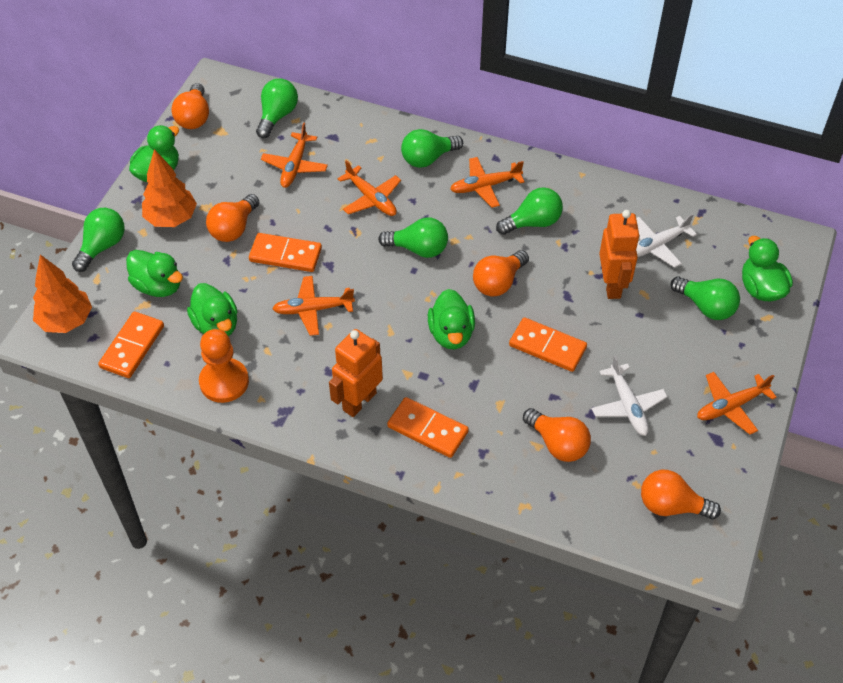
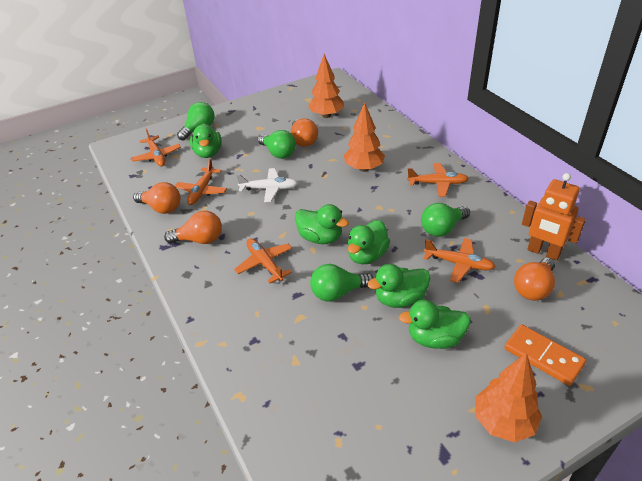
green light bulb: [72,208,125,272] [256,79,298,138] [378,218,448,258] [401,129,463,168] [496,187,563,235] [670,277,740,320] = 6 -> [177,102,215,140] [258,130,296,159] [310,264,374,301] [421,203,470,237] = 4
orange domino: [98,311,164,378] [249,233,322,272] [387,397,469,458] [509,317,587,372] = 4 -> [504,325,586,386] = 1
orange light bulb: [171,83,209,129] [206,194,260,242] [473,250,529,297] [523,408,591,462] [641,470,721,519] = 5 -> [133,182,180,214] [164,211,222,244] [291,118,318,147] [514,258,555,301] = 4
orange pawn: [199,329,249,403] = 1 -> none = 0
orange robot: [329,329,383,417] [599,210,640,299] = 2 -> [522,173,586,261] = 1
orange tree: [33,255,92,333] [142,149,197,227] = 2 -> [308,54,344,118] [344,102,385,172] [475,353,542,442] = 3
white plane: [591,355,667,436] [636,214,697,268] = 2 -> [236,168,298,202] = 1

